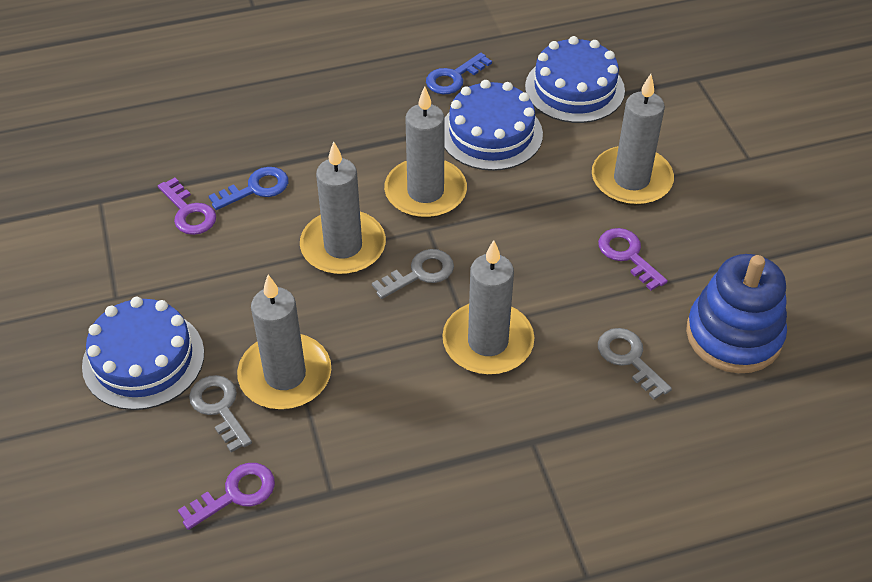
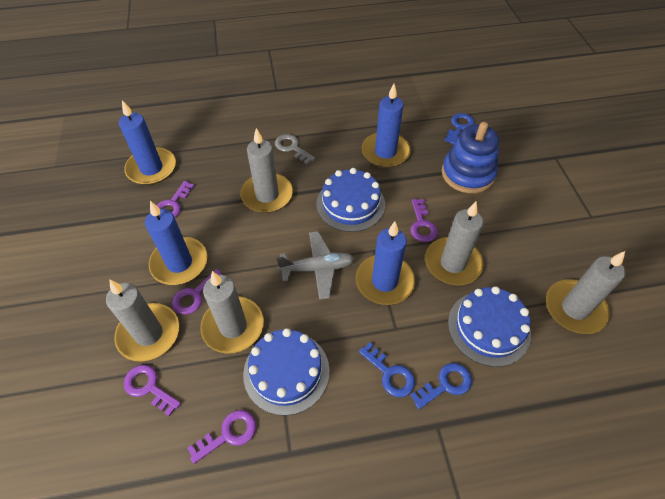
blue candle: none = 0 -> [119,100,176,185] [145,201,207,285] [356,222,415,305] [362,84,411,168] = 4
blue key: [209,167,288,210] [426,53,492,94] = 2 -> [359,342,415,397] [410,363,472,409] [444,113,474,144] = 3
grey key: [189,375,252,452] [372,249,454,299] [598,328,672,400] = 3 -> [275,134,315,164] = 1
grey plane: none = 0 -> [276,231,354,300] = 1
purple key: [158,178,216,235] [178,463,275,530] [598,228,668,291] = 3 -> [124,365,181,416] [156,181,194,217] [172,269,222,315] [187,410,256,464] [410,199,438,242] = 5

